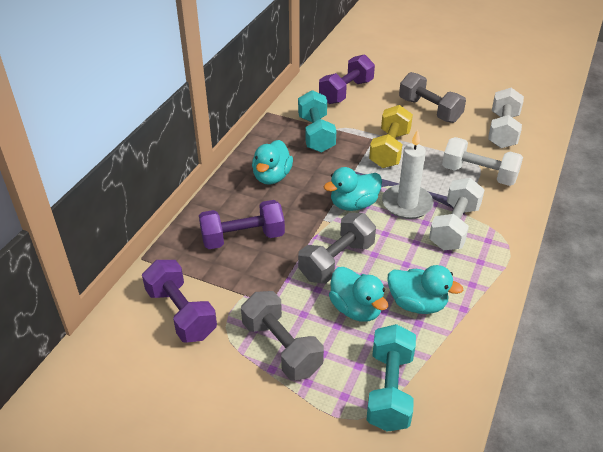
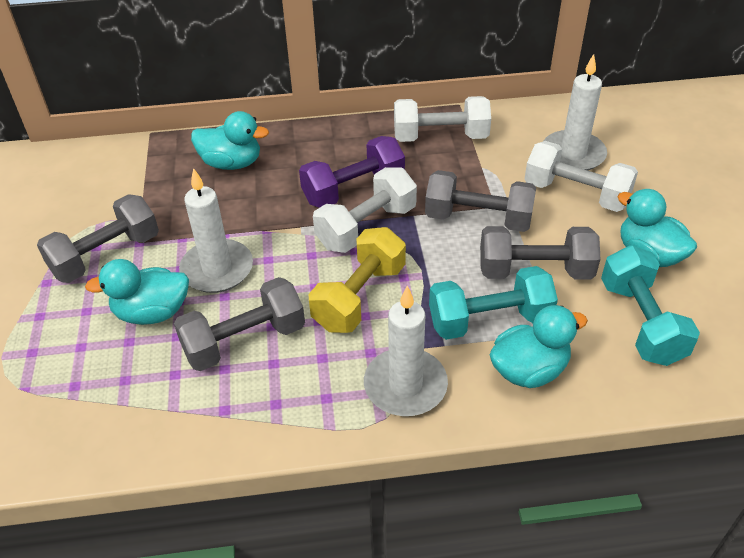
grey dumbbell: [241,291,324,380] [298,213,376,284] [399,72,466,123] = 3 -> [37,194,159,283] [174,277,305,371] [425,170,536,232] [480,226,600,280] = 4
purple dumbbell: [142,260,217,343] [199,200,285,249] [319,54,375,104] = 3 -> [299,136,405,208] = 1
white candle: [382,130,434,219] = 1 -> [179,168,253,293] [364,286,448,416] [544,54,607,171] = 3

